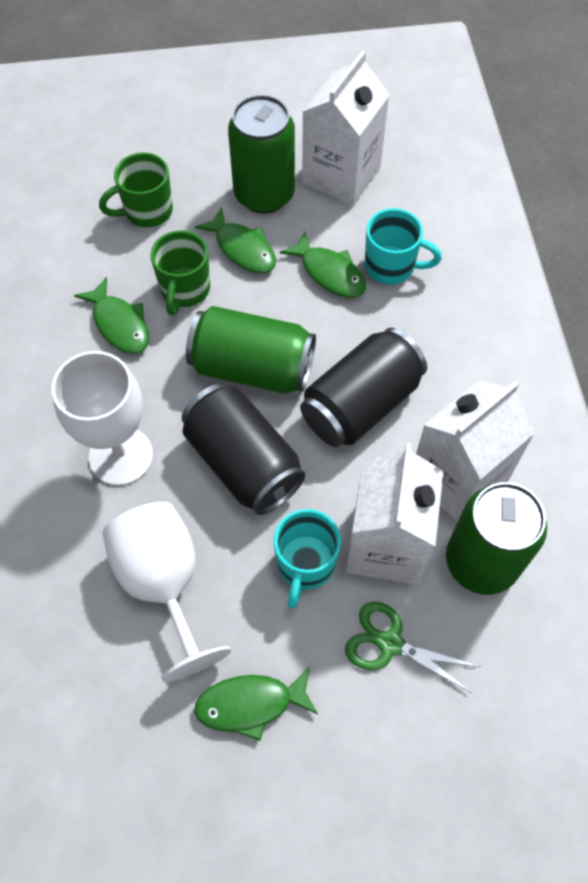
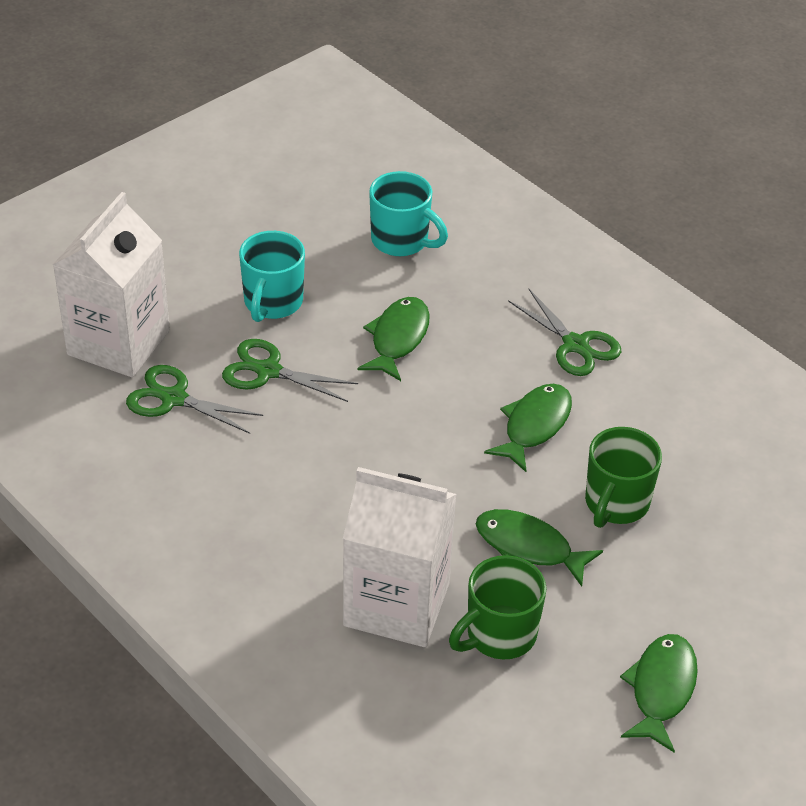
black can: [182,384,305,515] [300,328,427,447] = 2 -> none = 0
green can: [186,306,316,394] [228,95,295,214] [446,482,547,595] = 3 -> none = 0
green scissors: [345,602,481,693] = 1 -> [126,365,263,434] [222,339,358,402] [508,289,621,376] = 3
white carton: [302,51,390,206] [346,443,444,585] [416,381,536,522] = 3 -> [53,192,170,377] [343,467,457,647] = 2
white goblet: [52,351,153,486] [103,502,231,682] = 2 -> none = 0

